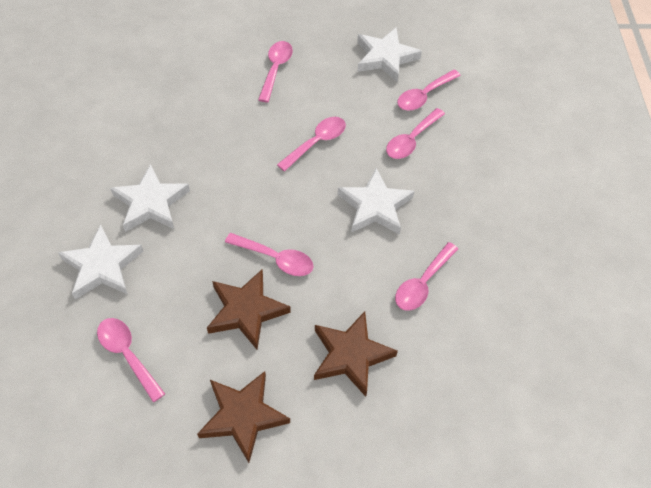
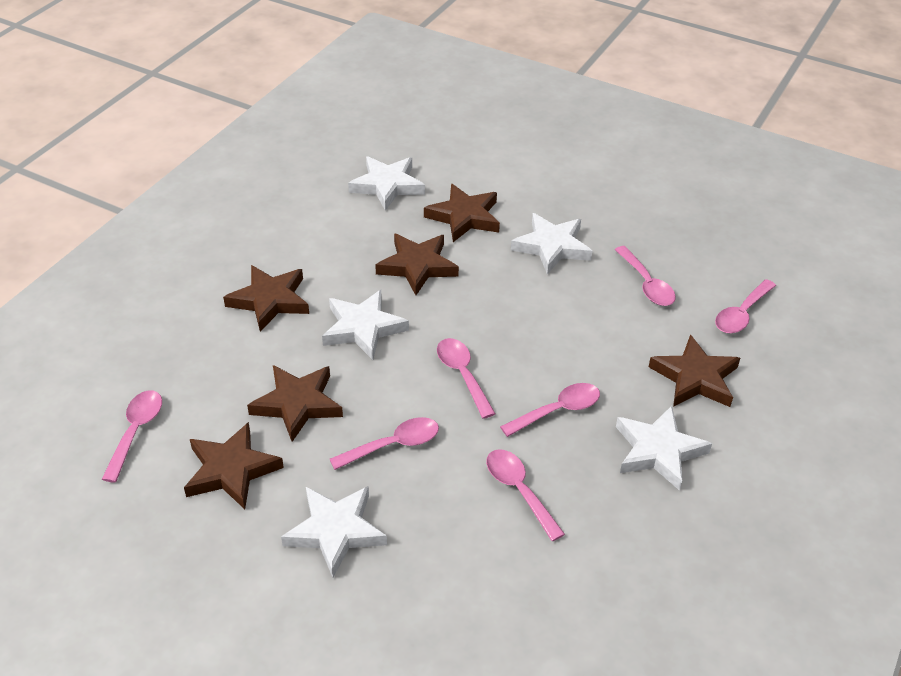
brown star: [197,371,290,463] [207,270,291,349] [314,312,398,397] = 3 -> [184,422,284,509] [223,265,309,332] [247,365,343,442] [375,234,459,295] [424,184,500,242] [649,335,740,407] = 6
white star: [58,224,143,299] [110,164,190,232] [338,168,415,235] [357,27,422,82] = 4 -> [281,486,387,577] [322,290,409,360] [348,156,425,211] [511,213,592,275] [616,406,712,491] = 5

